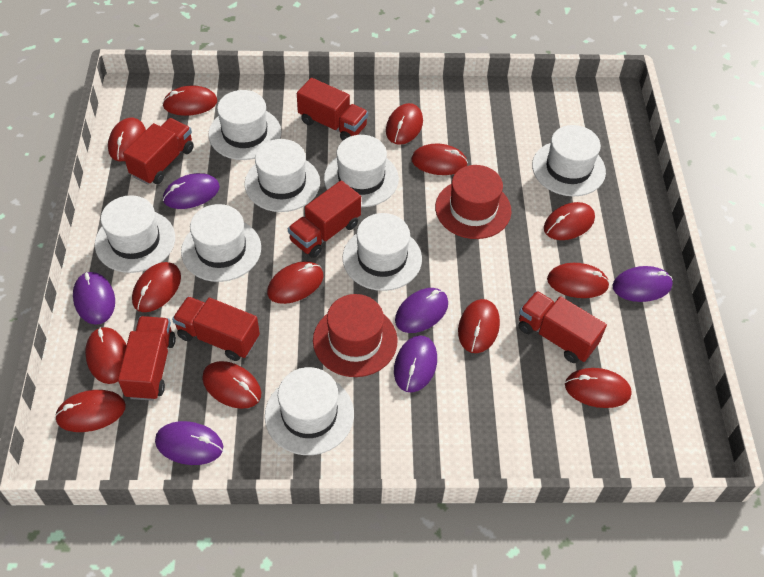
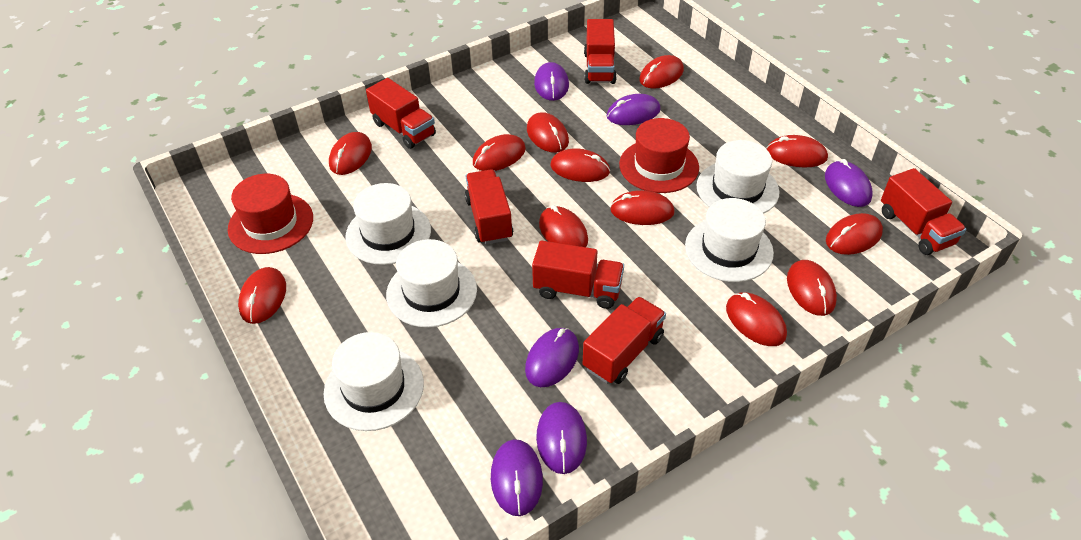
red mouse: [55,390,126,432] [85,327,127,384] [108,118,146,161] [132,262,181,312] [162,85,217,116] [202,361,261,409] [267,261,323,304] [386,103,423,145] [411,143,468,175] [458,299,500,353] [544,202,595,240] [547,263,610,298] [565,368,632,408] = 13 -> [238,267,286,324] [329,132,372,175] [473,134,526,171] [527,112,569,153] [539,205,588,247] [550,149,610,182] [610,190,675,225] [639,55,684,89] [726,292,787,346] [766,135,828,167] [787,260,837,316] [826,213,883,255] = 12
white hat: [95,195,175,273] [181,204,261,282] [208,90,281,160] [245,139,320,212] [265,367,354,455] [324,135,399,207] [342,213,422,291] [532,125,606,197] = 8 -> [324,332,424,431] [345,183,431,265] [386,239,477,328] [685,198,774,282] [696,140,780,214] = 5

